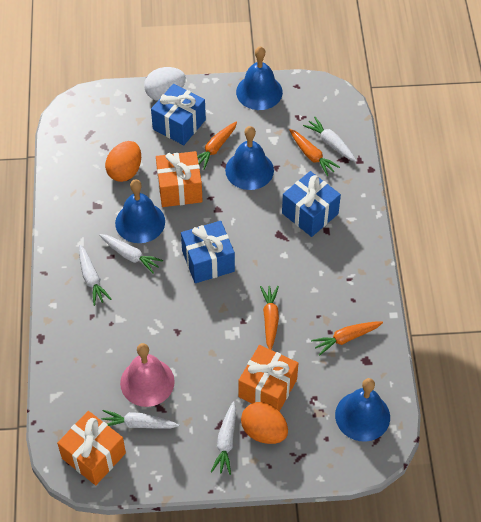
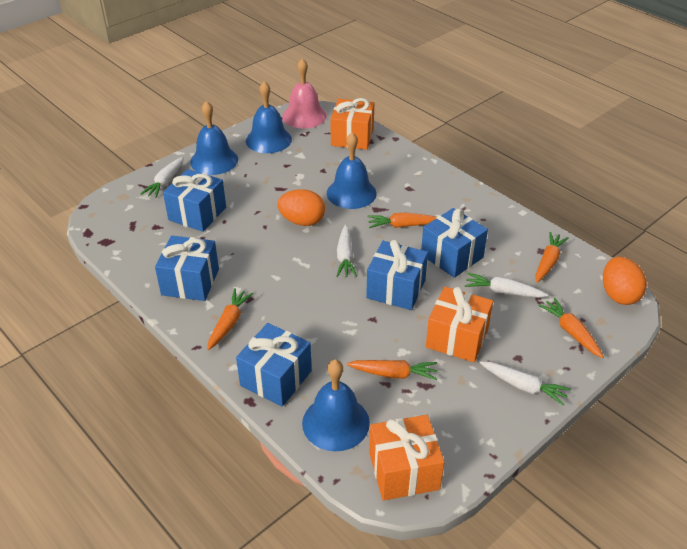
blue gift: [151,84,206,145] [181,221,235,283] [282,171,341,237] = 3 -> [155,236,219,301] [163,169,226,232] [236,323,312,407] [366,240,428,310] [421,208,488,278] = 5
orange carrot: [197,121,237,170] [260,286,279,350] [289,129,340,176] [311,321,383,356] = 4 -> [207,288,254,350] [347,360,437,380] [367,213,437,228] [535,232,569,283] [538,298,604,358] = 5
white carrot: [79,245,111,306] [99,234,163,274] [101,410,179,429] [211,401,236,475] [303,117,357,162] = 5 -> [141,156,184,198] [336,224,357,277] [465,273,548,298] [480,361,571,406] = 4
white egg: [144,67,186,101] = 1 -> none = 0

